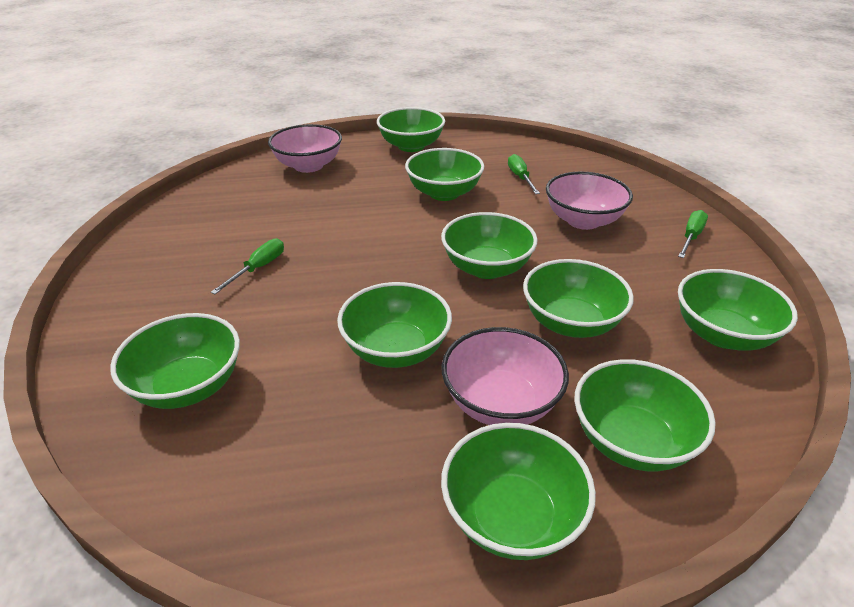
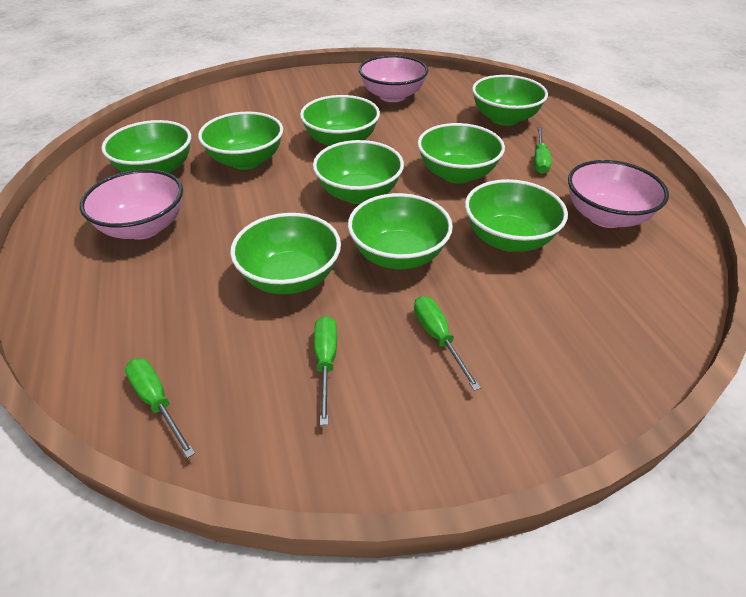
green screwdriver: [211,238,284,294] [508,154,540,194] [678,210,708,258] = 3 -> [125,358,195,458] [314,316,337,425] [414,296,481,391] [534,127,551,174] = 4

